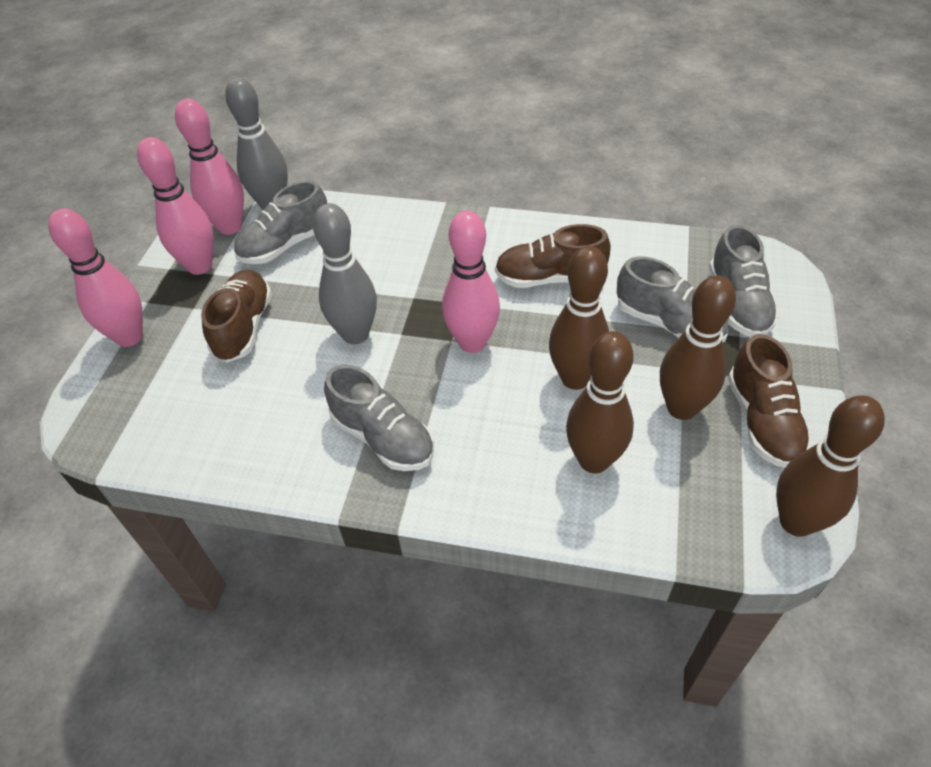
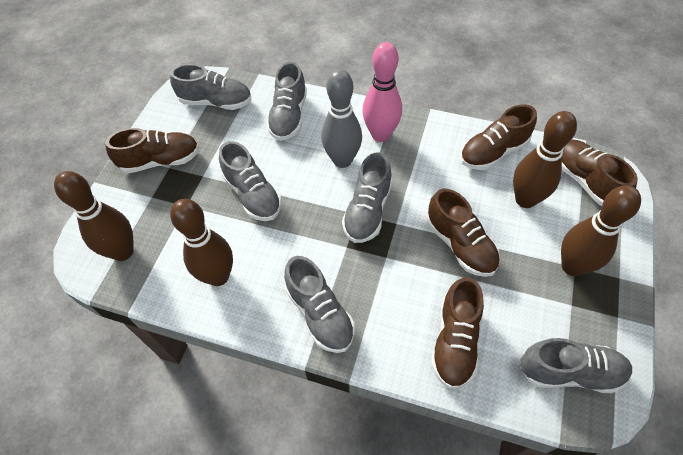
brown shoe: [201,270,272,363] [495,224,611,288] [728,334,812,468] = 3 -> [105,128,199,173] [427,189,500,277] [431,277,484,389] [460,105,537,170] [562,140,638,206] = 5
grey bowling pin: [225,77,288,210] [313,203,377,344] = 2 -> [321,69,362,168] = 1
grey shoe: [234,180,327,264] [324,365,434,471] [617,257,728,342] [709,225,779,337] = 4 -> [170,64,252,110] [219,141,282,221] [266,62,307,141] [284,256,355,353] [342,153,392,243] [520,338,632,393] = 6
pink bowling pin: [48,208,143,347] [137,137,214,275] [175,98,244,235] [442,210,500,353] = 4 -> [363,42,402,142] = 1

